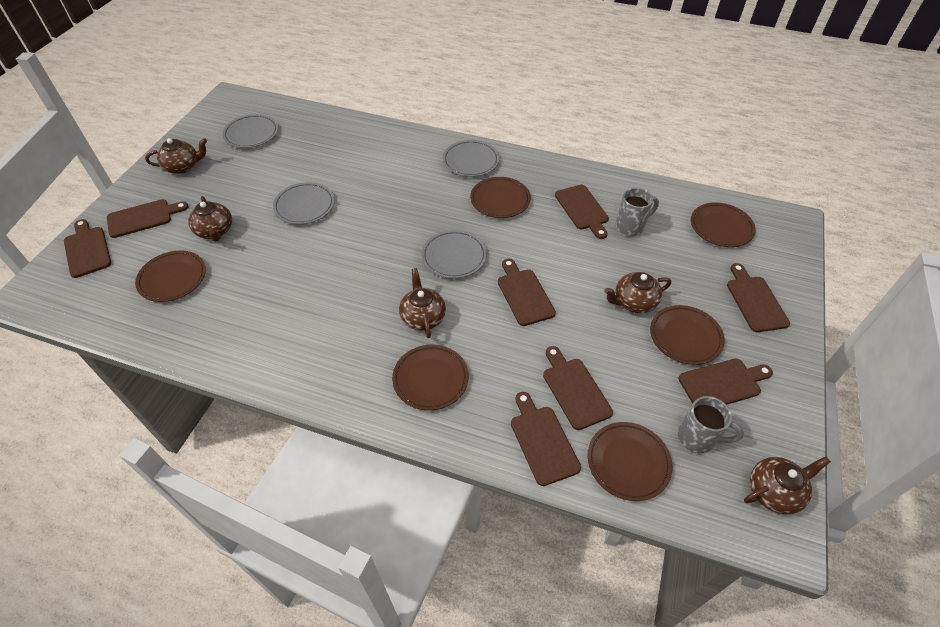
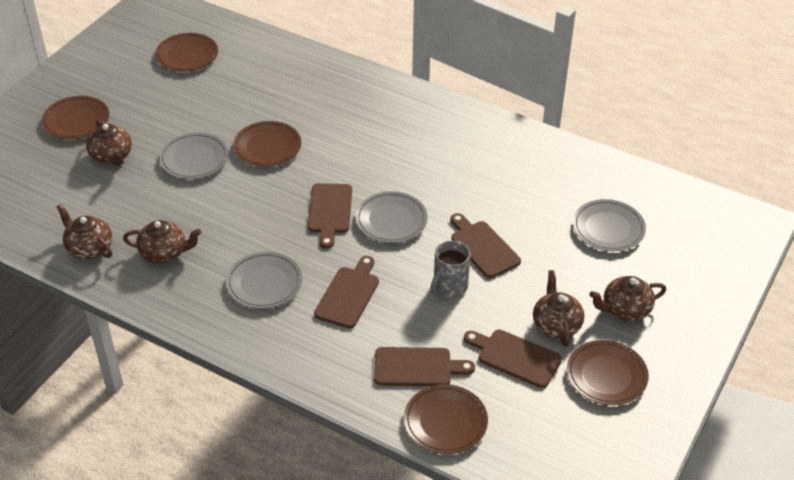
brown cutting board: [64,219,111,278] [107,199,189,238] [498,259,556,326] [511,392,581,486] [543,346,613,430] [555,184,609,239] [678,359,773,405] [727,263,790,332] = 8 -> [308,183,352,249] [314,256,379,329] [374,347,475,386] [451,213,521,278] [464,330,562,388] = 5
brown plate: [135,250,206,302] [392,344,469,411] [470,177,531,218] [587,422,673,501] [650,305,724,365] [691,203,756,247] = 6 -> [42,96,109,139] [155,33,218,72] [233,121,301,167] [404,384,488,454] [567,340,649,405] = 5
grey mug: [616,188,659,236] [678,396,744,454] = 2 -> [430,241,471,297] = 1

